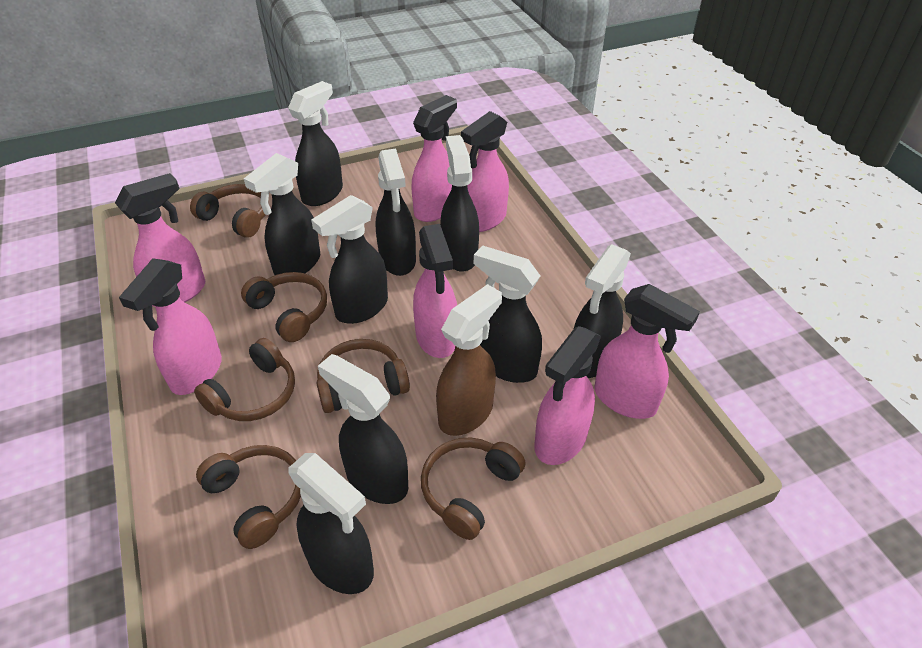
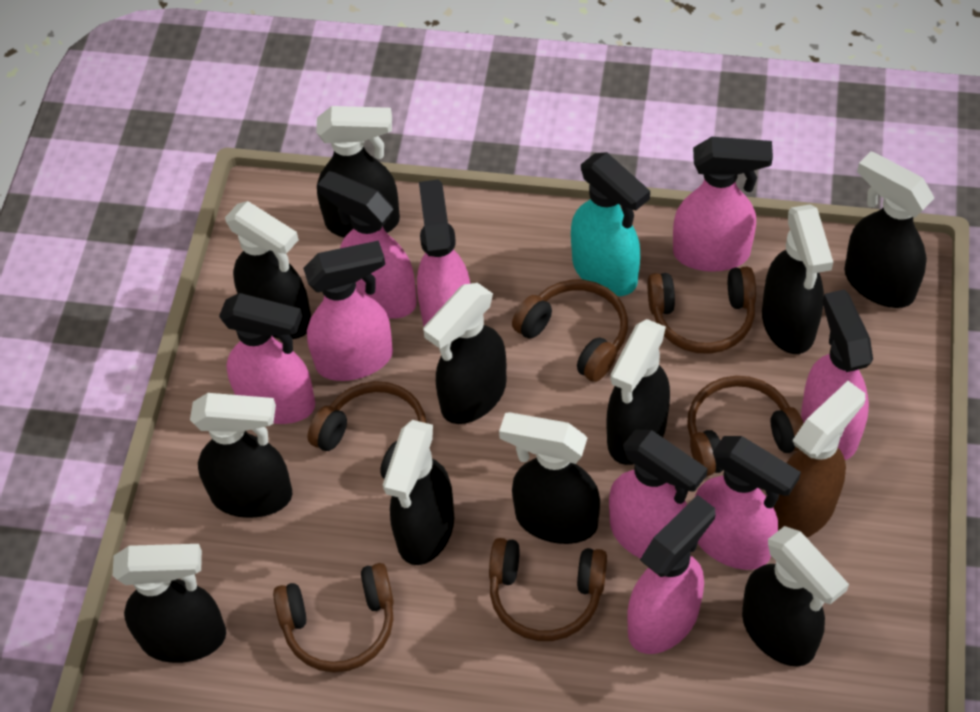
black spray bottle: [244,153,320,275] [288,81,343,206] [288,453,374,594] [311,195,388,324] [318,354,408,504] [376,148,416,276] [440,135,479,272] [474,245,542,383] [574,244,631,378] = 9 -> [113,544,226,663] [190,393,292,518] [225,201,311,339] [316,106,400,237] [383,420,454,565] [423,283,507,424] [499,412,600,544] [607,319,670,465] [742,526,849,667] [762,205,833,354] [844,151,934,308] = 11
pink spray bottle: [115,173,205,307] [119,258,222,395] [411,95,457,222] [413,224,457,358] [461,111,509,232] [534,326,601,465] [595,284,700,419] = 7 -> [219,293,315,424] [303,240,393,381] [317,171,417,319] [417,180,471,326] [609,429,708,559] [627,495,715,654] [673,137,773,272] [694,436,801,570] [801,290,873,460] = 9
turquoise spray bottle: none = 0 -> [571,152,650,296] = 1

